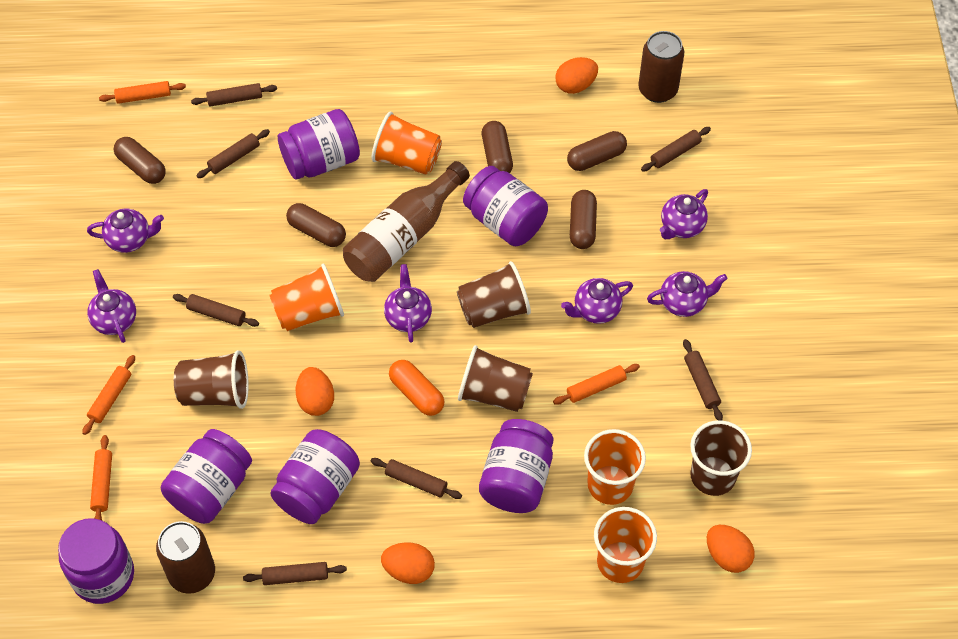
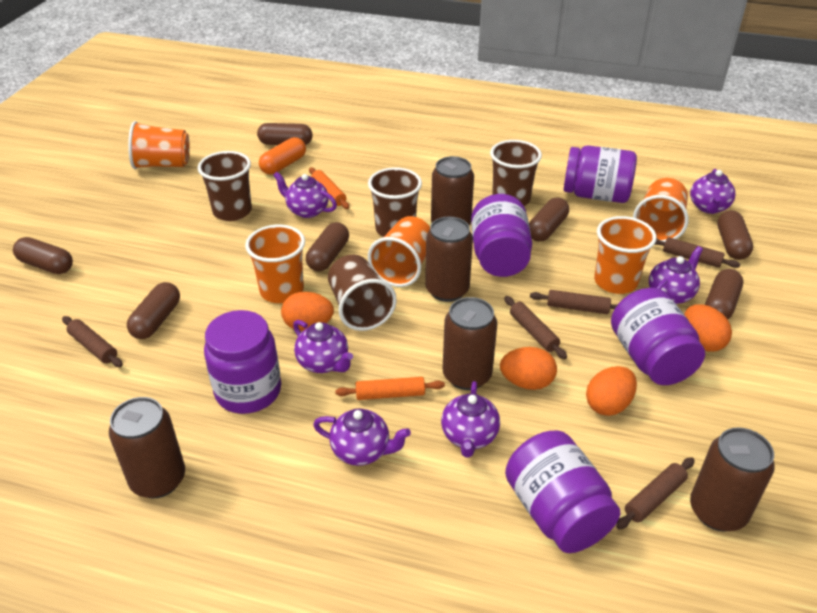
brown bottle: [343,161,470,282] = 1 -> none = 0
brown can: [156,521,215,594] [639,31,684,103] = 2 -> [109,397,185,498] [425,217,473,302] [431,156,474,226] [443,297,497,390] [690,427,775,532] = 5
brown capsule: [114,137,166,184] [286,203,346,247] [482,121,513,173] [567,131,627,171] [570,190,597,249] = 5 -> [13,237,73,274] [127,282,180,339] [257,123,312,145] [306,222,349,271] [529,197,569,242] [705,269,743,319] [717,210,753,260] = 7
brown rolling pin: [173,294,259,327] [191,83,277,107] [196,129,270,178] [243,562,347,585] [371,458,462,499] [641,127,711,171] [683,339,723,420] = 7 -> [62,316,123,367] [504,296,567,359] [530,290,618,314] [616,457,695,529] [654,237,741,268] = 5
orange cup: [269,264,344,331] [372,112,442,174] [584,429,646,505] [594,507,657,583] = 4 -> [128,121,190,169] [245,225,305,303] [368,216,430,287] [594,216,657,294] [633,178,689,242] = 5
orange rolling pin: [82,355,135,435] [90,435,112,520] [99,81,186,104] [553,364,640,405] = 4 -> [309,168,349,209] [335,377,445,400] = 2
purple jar: [58,518,134,604] [161,429,252,524] [270,429,360,524] [278,109,360,180] [463,166,548,246] [479,419,554,513] = 6 -> [204,310,281,414] [471,194,532,277] [505,431,621,553] [564,145,637,203] [611,288,705,385] = 5

